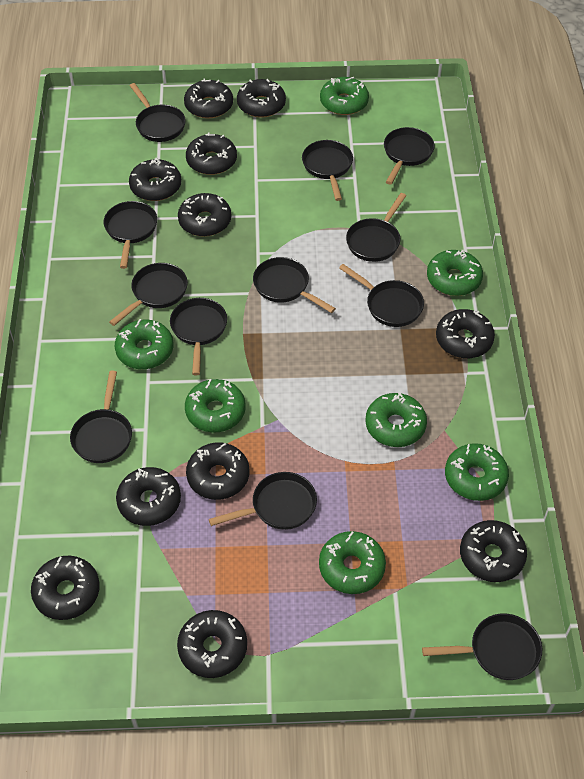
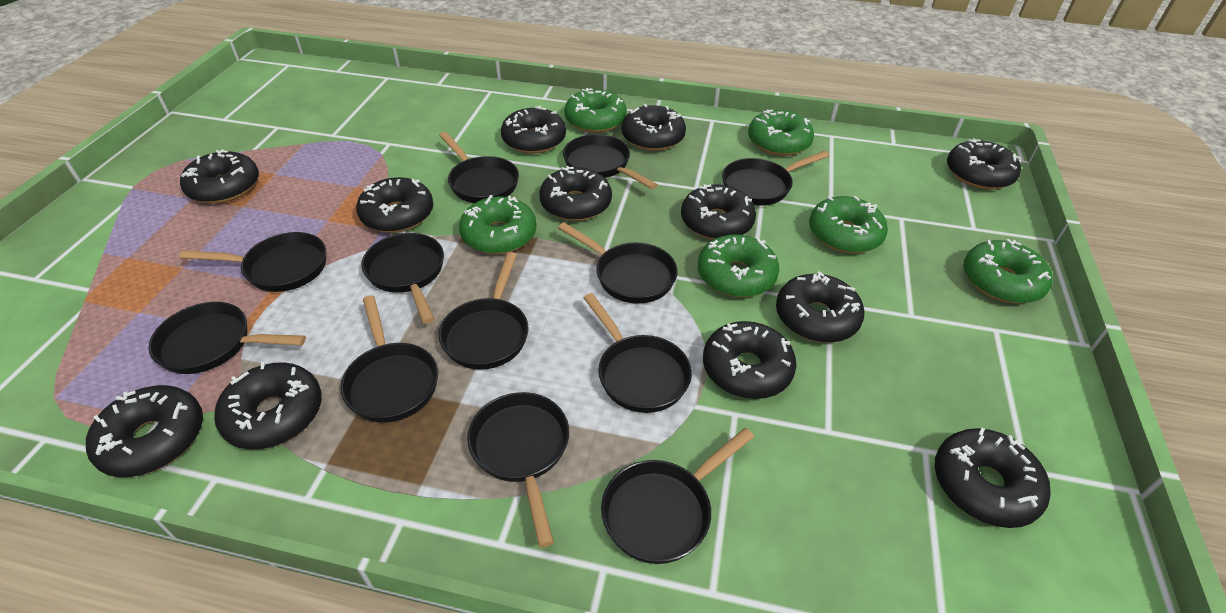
black donut: [31,556,100,620] [116,467,181,526] [129,158,181,201] [177,610,247,678] [178,193,231,237] [184,79,233,118] [186,132,237,175] [186,442,249,500] [237,79,286,118] [436,309,495,358] [460,520,527,582] = 11 -> [86,385,203,477] [180,149,259,204] [214,362,322,450] [356,177,433,233] [501,105,566,154] [539,166,612,221] [622,104,686,151] [681,184,756,240] [703,321,796,399] [776,271,864,343] [935,428,1051,528] [947,138,1021,190] = 12
green donut: [115,319,173,369] [185,379,246,433] [319,531,386,594] [320,77,369,115] [365,392,427,447] [427,250,483,296] [445,443,509,501] = 7 -> [459,195,536,254] [564,88,627,133] [698,234,779,297] [748,109,814,156] [809,196,888,253] [964,239,1053,303] = 6

